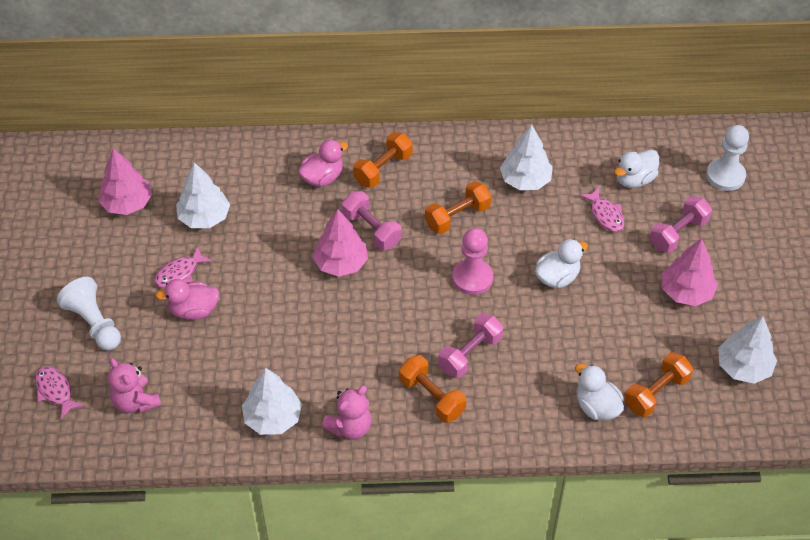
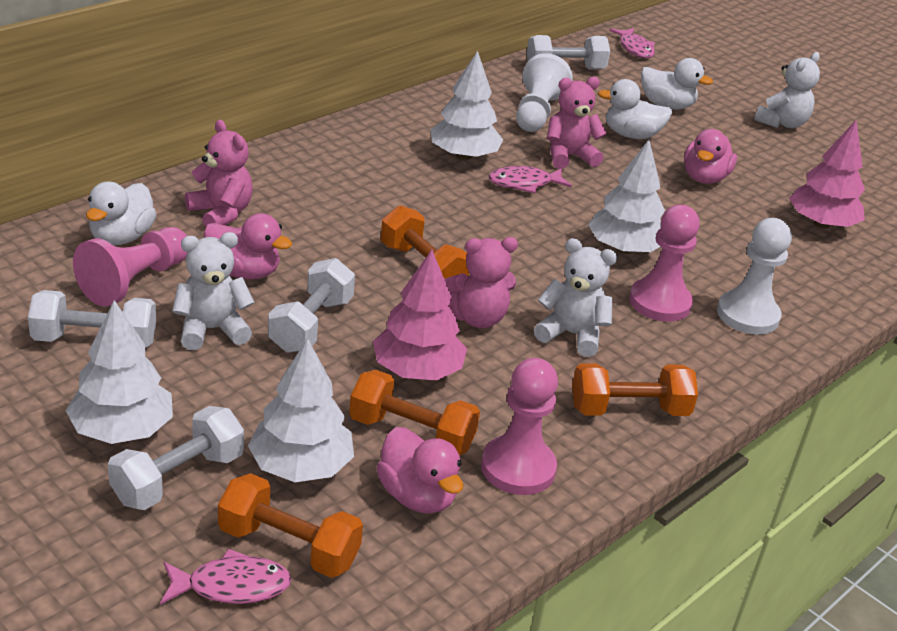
pink duck: [155,279,220,320] [298,139,348,187] = 2 -> [203,213,292,279] [376,427,463,514] [684,129,737,184] = 3
pink dumbbell: [342,191,402,250] [438,313,503,378] [650,196,712,253] = 3 -> none = 0
pink pawn: [452,228,493,295] = 1 -> [73,227,187,307] [481,358,558,495] [629,205,700,322] = 3
pink teddy bear: [108,358,162,413] [321,386,372,439] = 2 -> [185,120,253,227] [445,237,518,328] [547,77,607,169] = 3
pink tree: [98,148,152,215] [313,209,368,277] [662,239,718,306] = 3 -> [373,250,467,380] [789,120,865,229] = 2
white dumbbell: none = 0 -> [28,290,156,348] [108,406,244,510] [268,258,355,353] [526,35,610,70] = 4
white teddy bear: none = 0 -> [172,232,255,350] [534,238,617,357] [754,52,820,128] = 3

